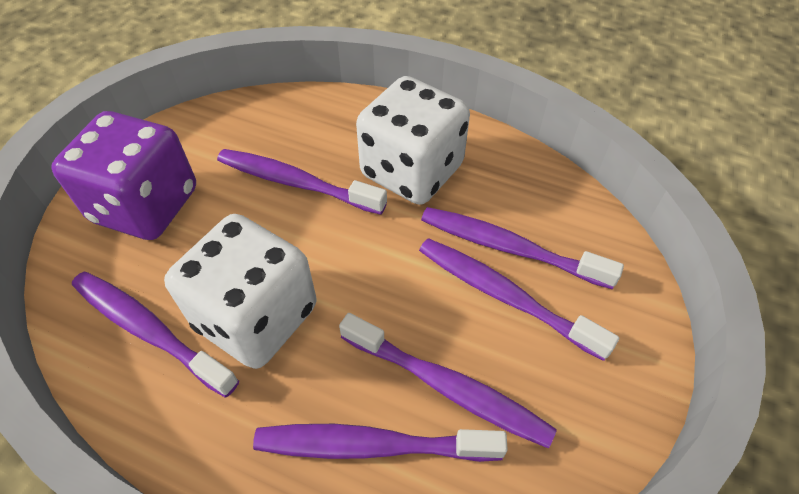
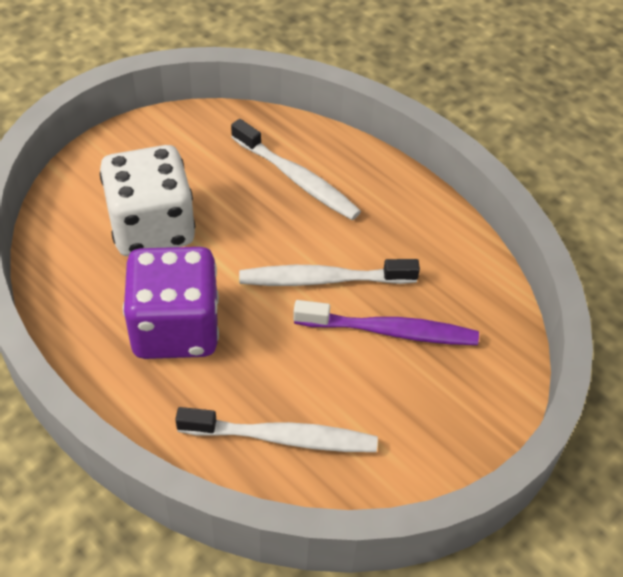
purple toothbrush: [72,272,239,397] [217,149,387,215] [253,424,508,462] [339,313,557,449] [419,238,619,361] [421,207,624,289] = 6 -> [293,300,479,345] = 1
white dice: [164,214,317,369] [356,76,470,205] = 2 -> [100,145,195,256] = 1
white toothbrush: none = 0 -> [175,407,378,452] [231,119,361,220] [239,259,420,286] = 3

